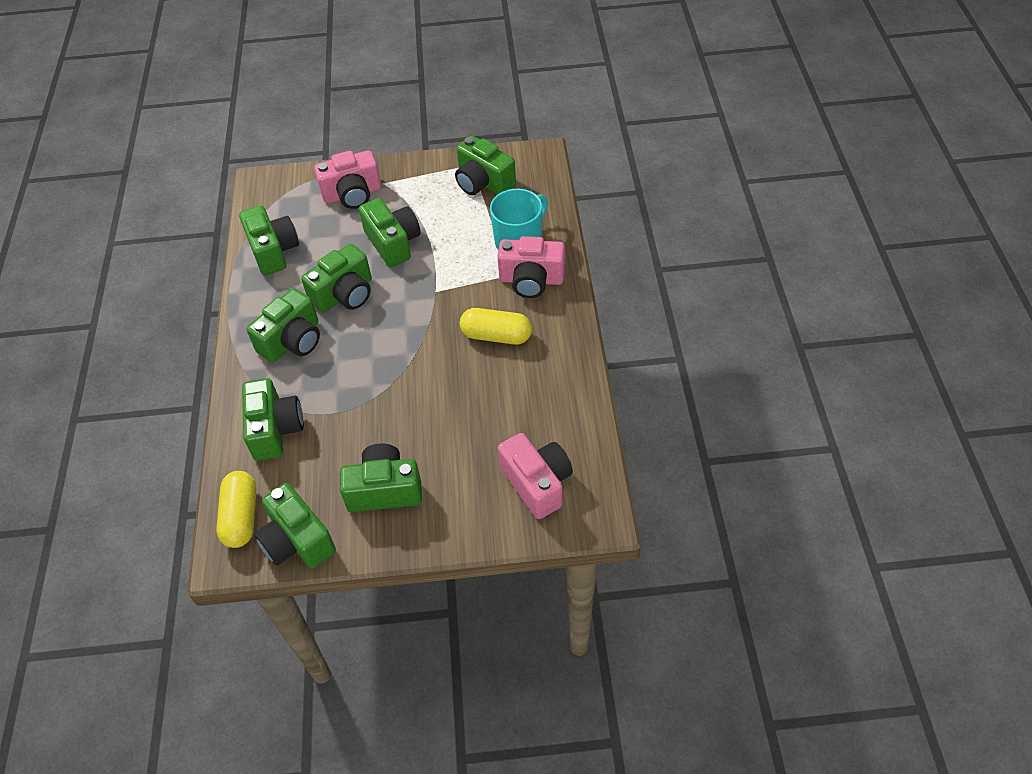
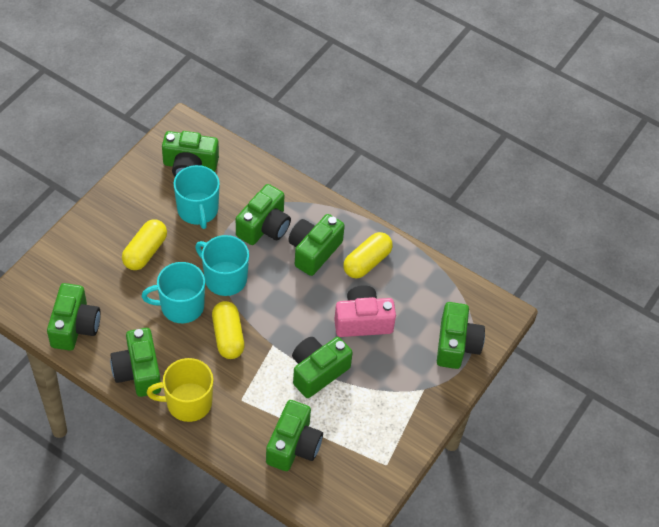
pink camera: [314,150,381,209] [497,236,565,298] [498,433,573,519] = 3 -> [334,285,396,337] = 1
turquoise mug: [490,189,548,250] = 1 -> [142,262,205,323] [174,165,220,229] [195,235,249,296] = 3
yellow capsule: [216,471,256,548] [460,308,532,345] = 2 -> [122,220,167,270] [212,301,244,359] [343,232,393,278] = 3
yellow mug: none = 0 -> [147,358,213,422] = 1

